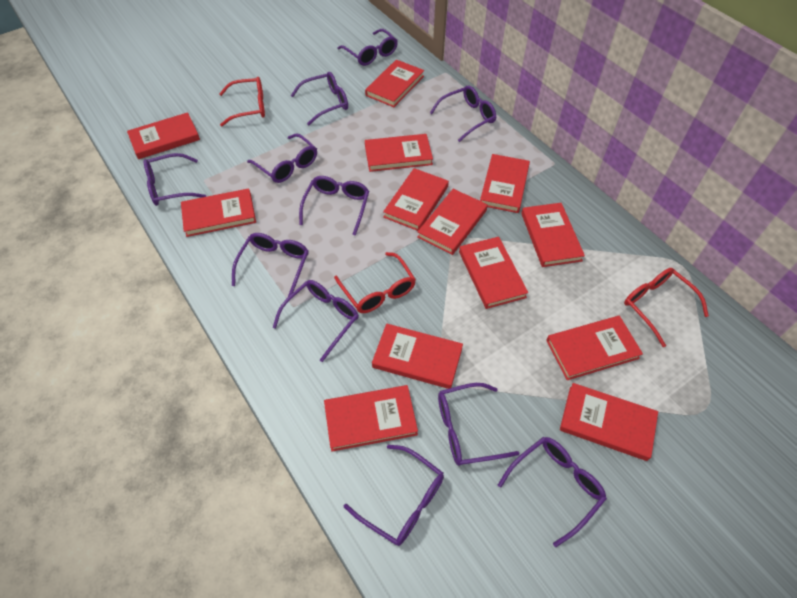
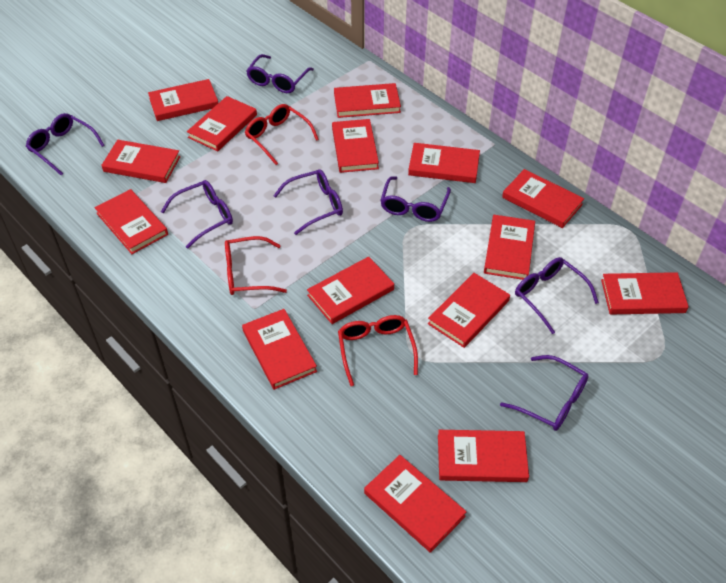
purple glasses: [144,153,206,206] [232,233,309,298] [247,133,317,183] [273,280,359,362] [291,72,348,125] [299,176,369,236] [337,29,398,66] [344,445,444,546] [430,85,496,142] [438,383,519,466] [498,437,607,547] = 11 -> [26,113,104,176] [161,180,233,249] [246,54,314,93] [273,169,343,235] [380,176,451,222] [500,355,589,431] [515,257,599,334] = 7
red book: [127,112,200,159] [181,188,256,237] [324,385,418,451] [365,60,424,107] [365,134,433,172] [372,324,463,389] [383,168,449,231] [417,189,488,255] [459,237,528,309] [480,154,530,213] [521,203,585,267] [546,316,643,380] [560,383,658,461] = 13 -> [95,189,168,254] [101,140,181,183] [148,79,218,121] [187,96,257,151] [242,309,317,390] [307,256,394,324] [332,119,379,173] [334,83,401,118] [364,455,467,553] [408,143,480,183] [428,273,510,348] [438,430,529,482] [484,215,535,280] [502,169,584,228] [601,272,689,314] = 15

